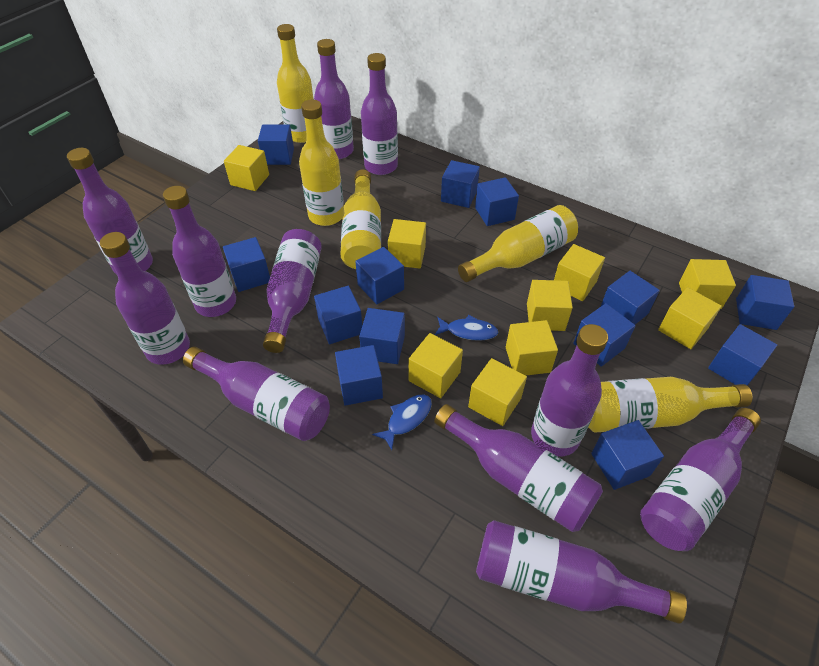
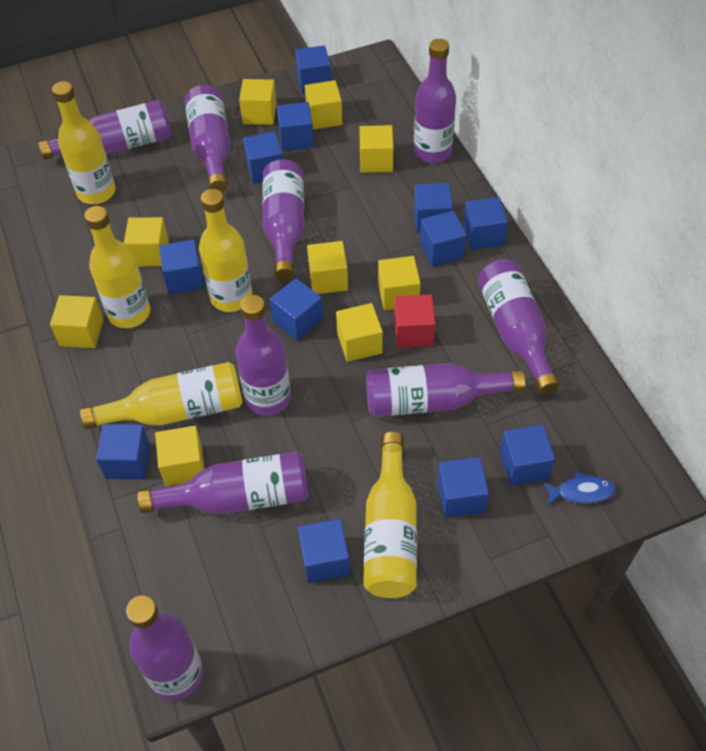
blue cube: [223,237,270,292] [258,125,294,165] [314,286,362,344] [335,345,383,406] [355,247,404,304] [359,308,405,364] [441,160,480,208] [475,177,519,226] [573,303,636,367] [591,420,664,490] [601,271,660,324] [708,324,777,386] [736,275,794,330] = 13 -> [96,424,150,479] [159,239,204,295] [243,131,283,184] [270,278,323,341] [277,102,314,151] [295,45,331,93] [298,519,350,583] [414,183,453,233] [420,211,467,267] [437,457,489,518] [463,197,508,250] [500,425,555,486] = 12
blue fish: [372,395,432,450] [435,315,498,341] = 2 -> [542,471,616,506] = 1
purple bottle: [67,148,153,275] [100,232,190,365] [163,186,236,317] [183,347,330,441] [263,229,322,353] [314,39,354,159] [361,53,398,175] [434,404,603,532] [476,520,687,624] [531,324,608,457] [640,408,761,551] = 11 -> [38,100,172,160] [126,595,203,701] [138,452,309,514] [185,85,230,192] [236,295,291,416] [262,159,304,281] [366,363,525,417] [414,39,456,163] [478,259,559,395] = 9
red cube: none = 0 -> [394,294,436,348] = 1

